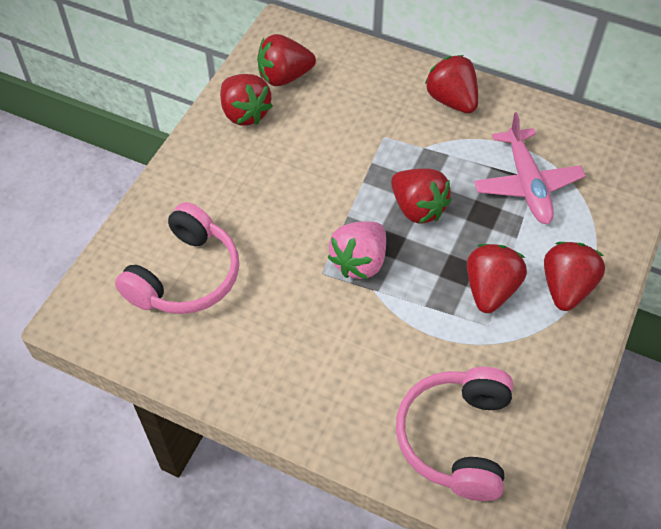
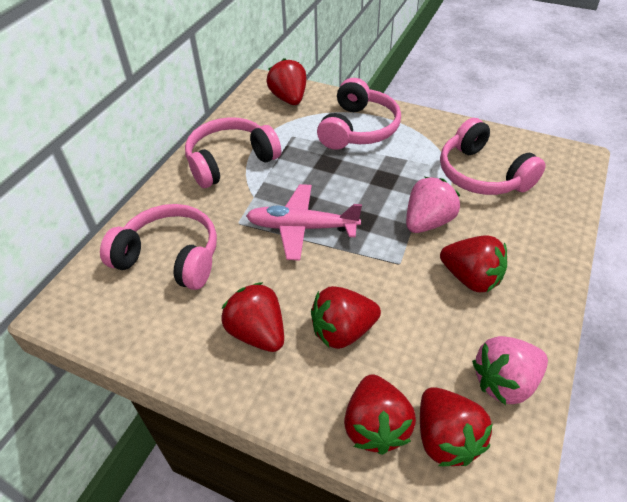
pink headphones: [115,202,239,314] [396,367,513,501] = 2 -> [100,204,217,290] [185,117,281,188] [317,78,401,150] [440,118,546,195] = 4
pink strawberry: [328,221,386,279] = 1 -> [406,177,460,233] [472,336,548,405] = 2

